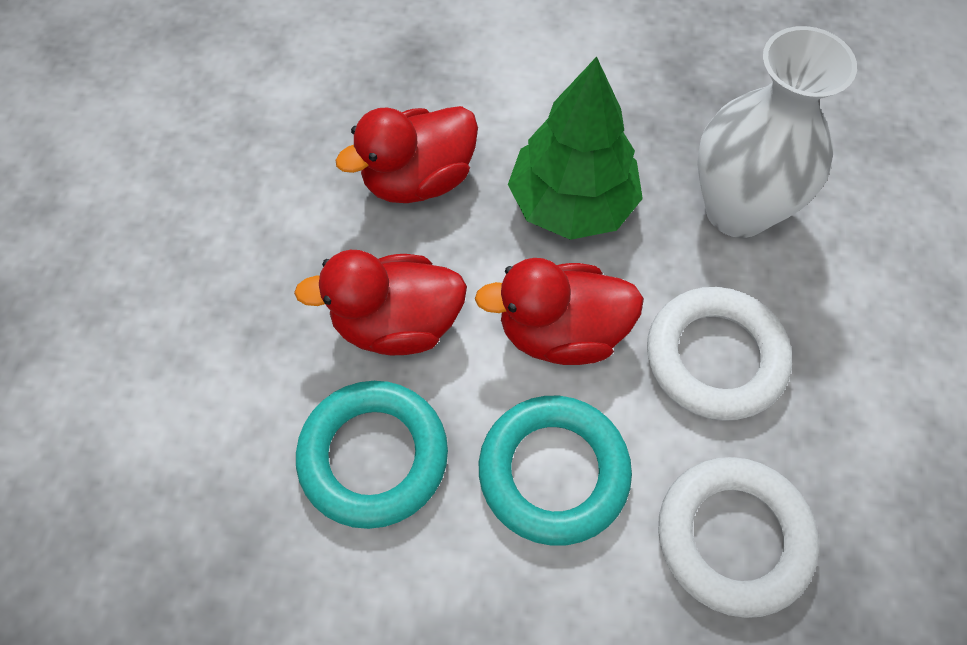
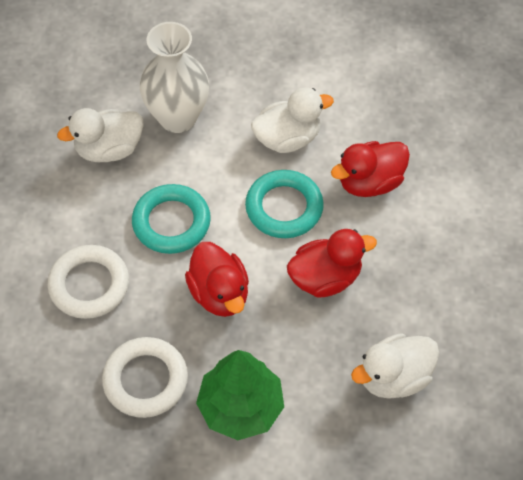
white duck: none = 0 -> [57,108,144,162] [251,87,334,153] [351,333,439,399] = 3

